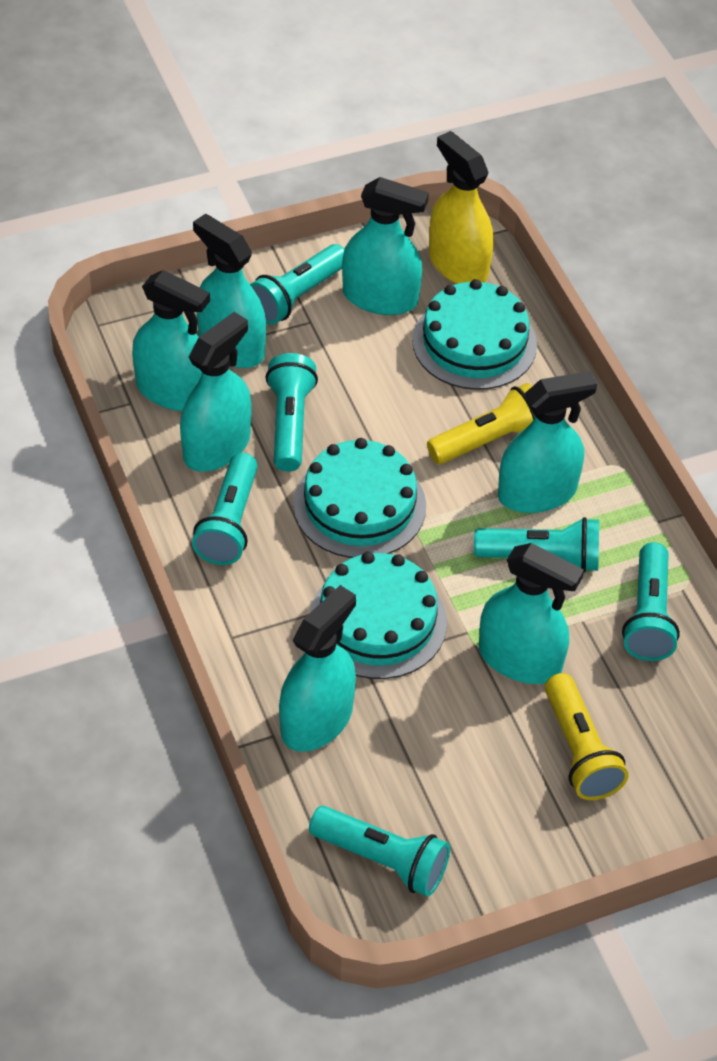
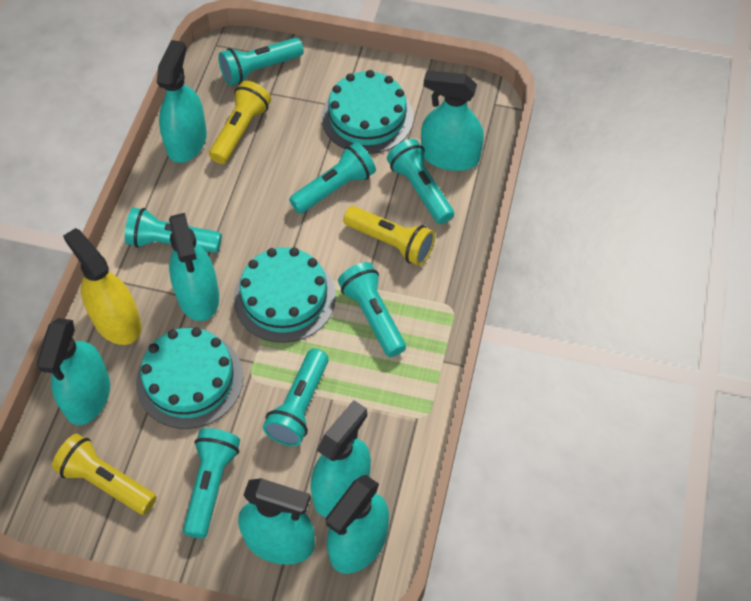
turquoise flashlight: [192,453,258,565] [250,244,344,325] [265,353,318,472] [309,806,450,897] [474,517,599,572] [622,542,680,661] = 6 -> [125,207,222,253] [183,428,240,539] [218,38,304,86] [263,349,329,446] [289,142,376,214] [338,262,406,357] [387,139,454,224] = 7
yellow flashlight: [427,383,535,464] [545,673,628,800] = 2 -> [52,433,156,515] [209,81,271,164] [343,206,435,266] = 3

